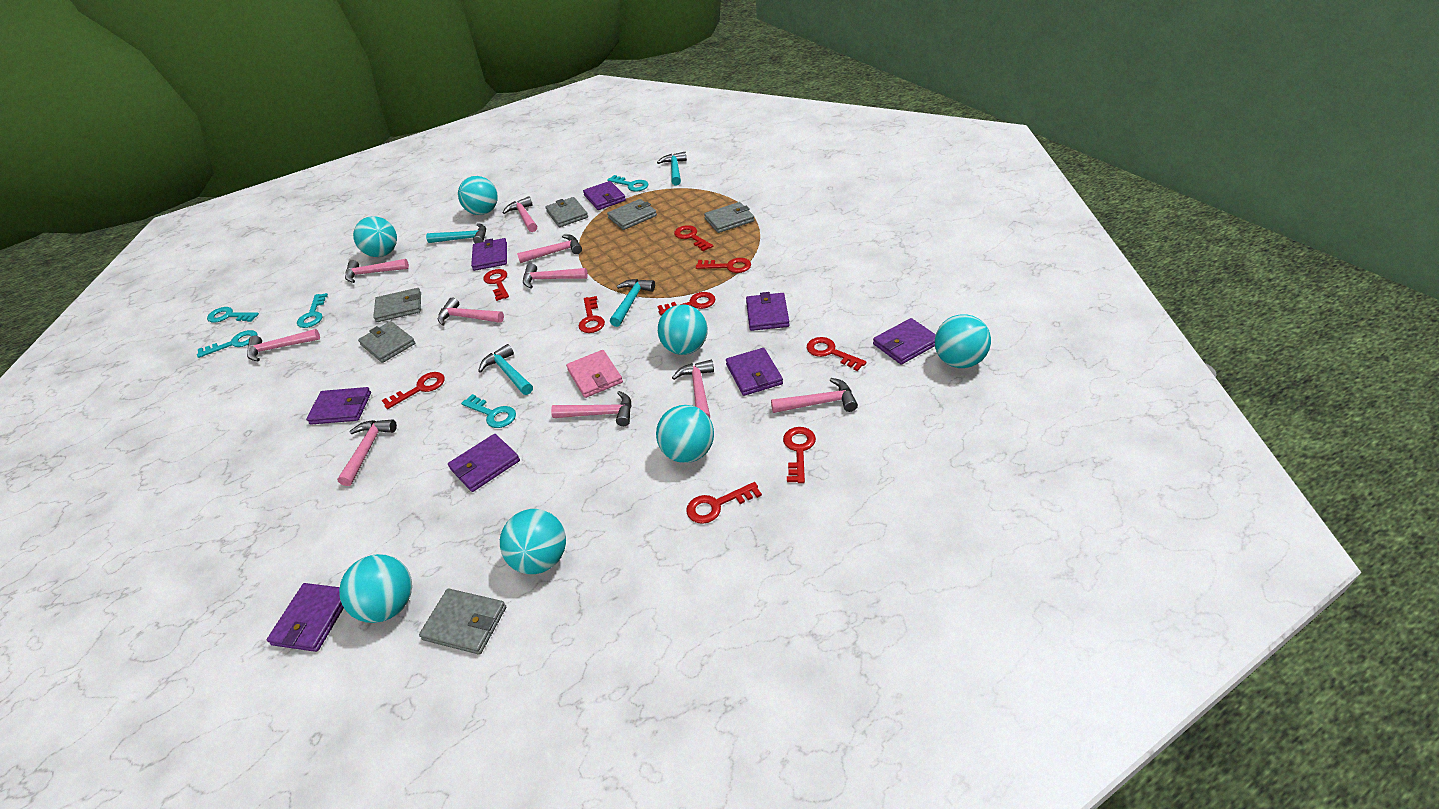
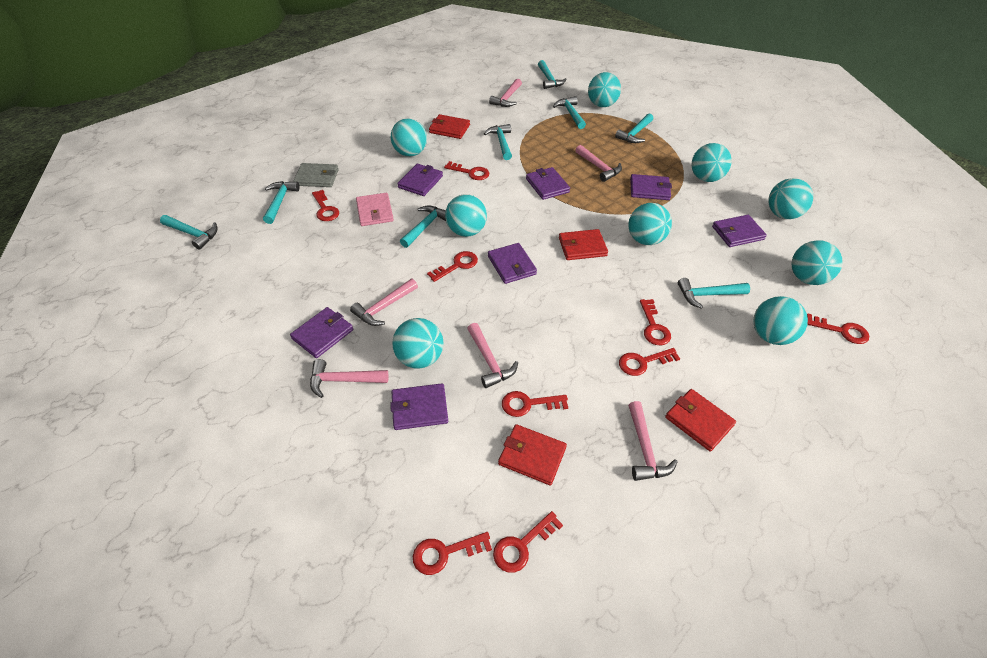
grey wallet: [358,321,415,363] [373,288,421,322] [419,589,506,655] [546,197,588,227] [607,199,657,230] [704,202,754,233] = 6 -> [293,163,339,187] = 1
pink hammer: [247,329,320,361] [337,419,397,486] [345,259,409,283] [438,297,504,326] [503,196,537,232] [517,235,582,263] [523,263,588,289] [551,391,632,426] [672,360,714,418] [771,378,858,413] = 10 -> [310,359,388,398] [350,279,418,326] [467,323,518,388] [489,79,522,107] [575,145,622,182] [628,401,678,481] = 6
purple wallet: [267,583,344,652] [306,387,371,425] [448,434,520,492] [471,238,507,271] [583,181,626,210] [726,348,783,396] [746,292,789,331] [873,318,936,365] = 8 -> [290,307,353,358] [390,383,448,430] [397,164,443,196] [488,243,537,284] [526,167,570,200] [630,174,672,200] [712,215,767,247] = 7
red wallet: none = 0 -> [429,114,470,139] [498,424,567,485] [559,229,608,260] [665,389,736,452] = 4
turquoise ball: [339,554,412,623] [353,216,397,257] [458,176,498,215] [500,509,566,574] [656,405,714,463] [658,304,708,355] [935,314,991,368] = 7 -> [391,118,427,157] [392,318,444,369] [445,194,487,237] [588,72,621,107] [628,203,672,245] [692,143,732,182] [753,296,808,345] [768,178,813,219] [791,240,843,285] = 9
turquoise hammer: [426,223,486,243] [478,344,533,395] [610,279,655,327] [657,152,687,186] = 4 -> [160,215,218,250] [263,181,300,224] [400,206,446,248] [484,124,512,160] [538,60,567,89] [553,96,586,129] [615,113,653,143] [678,278,750,309] = 8
turquoise key: [197,330,258,358] [207,307,259,323] [297,293,328,328] [461,394,516,428] [607,175,648,191] = 5 -> none = 0

